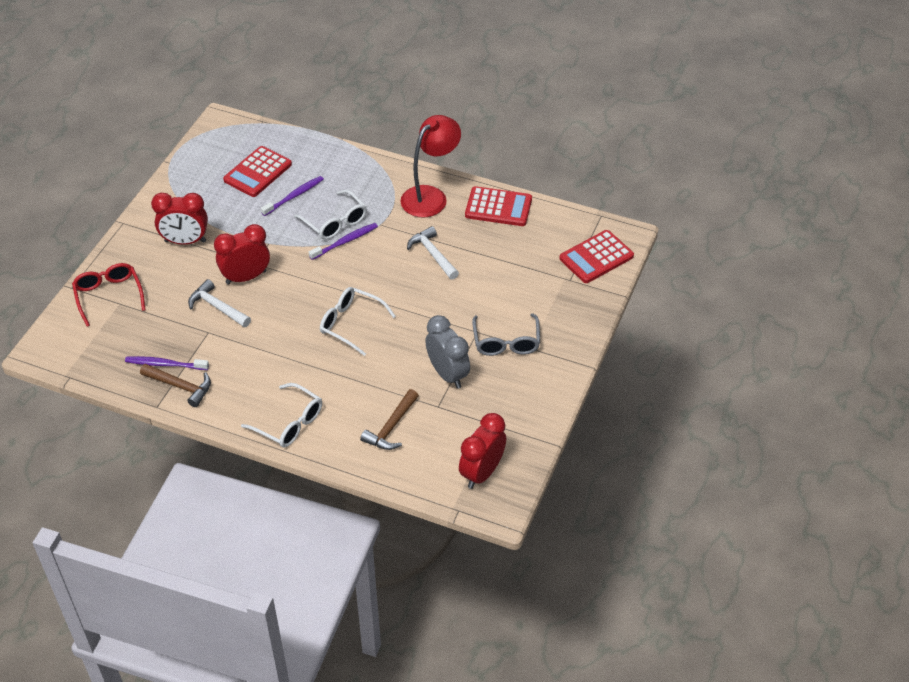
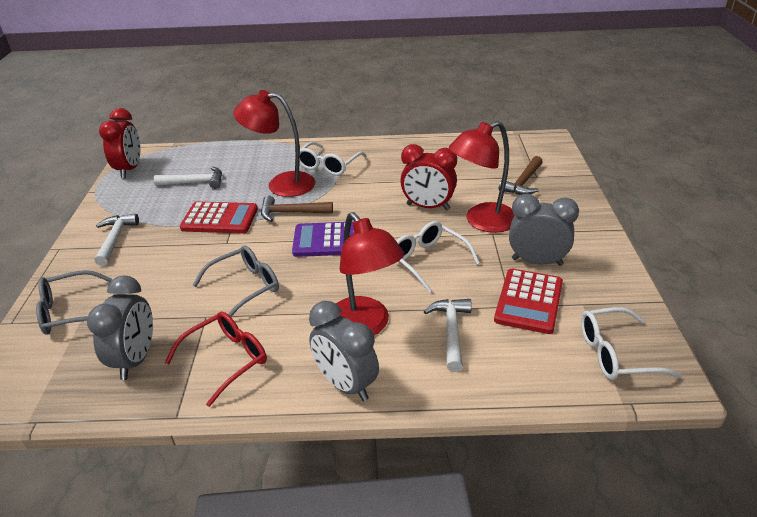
grey clock: [425,315,470,389] = 1 -> [87,275,153,380] [309,301,379,401] [509,194,579,266] = 3
grey glasses: [472,313,540,356] = 1 -> [36,270,112,334] [193,245,279,317] = 2
purple calculator: none = 0 -> [292,222,354,257] = 1
purple toothbrush: [125,356,209,370] [261,176,324,216] [309,223,378,260] = 3 -> none = 0
red calculator: [223,146,292,197] [465,186,532,226] [559,230,634,283] = 3 -> [180,201,258,234] [494,269,563,334] = 2
red clock: [151,193,208,245] [214,224,270,284] [459,413,506,489] = 3 -> [99,108,141,178] [400,144,457,210] = 2
red lamp: [401,115,461,217] = 1 -> [233,90,315,197] [336,212,404,335] [449,121,514,233] = 3
white hammer: [188,279,251,327] [407,226,459,280] = 2 -> [94,214,139,266] [154,167,222,189] [424,299,472,372] = 3

